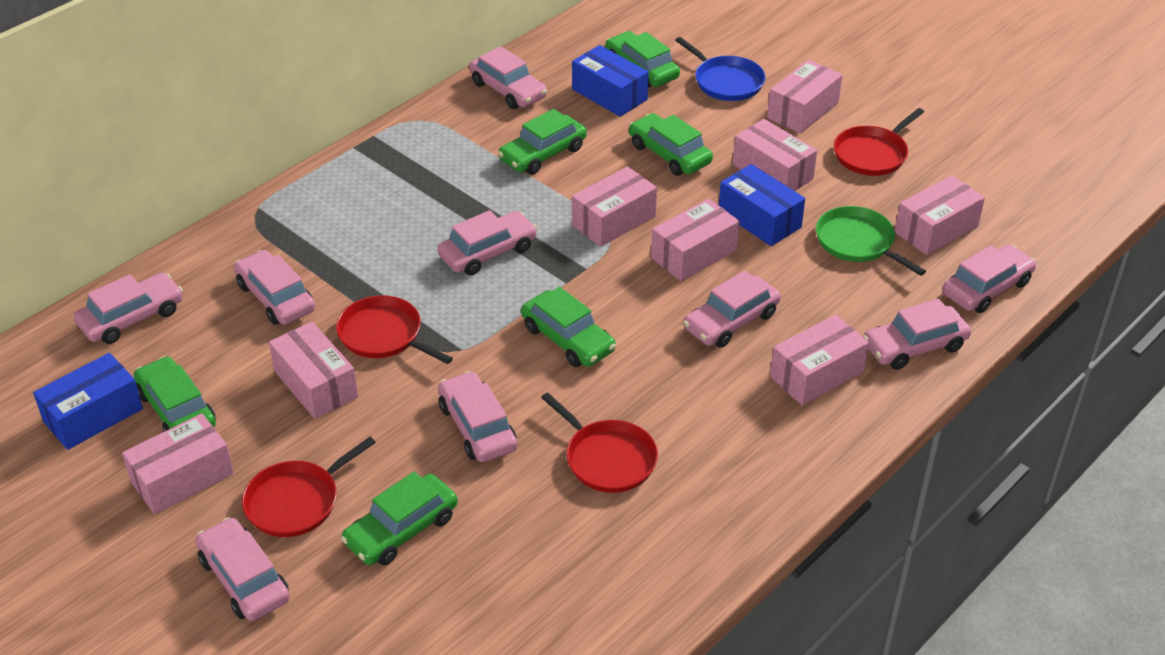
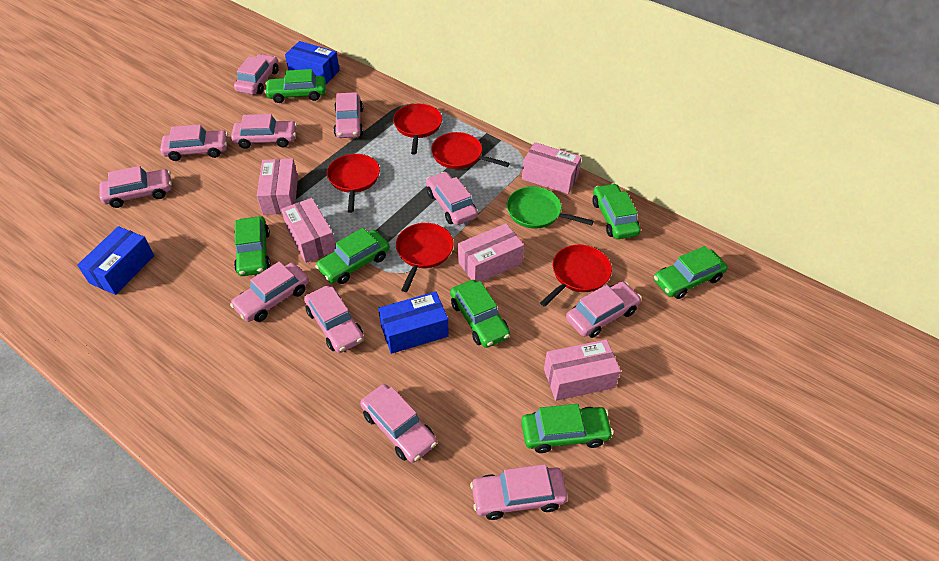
blue pan: [675,37,765,101] = 1 -> none = 0
green car: [134,356,216,432] [341,472,458,565] [498,109,587,175] [521,287,616,367] [605,31,680,88] [629,113,713,176] = 6 -> [234,216,271,276] [265,69,326,103] [315,228,390,284] [450,280,510,348] [521,404,613,453] [592,183,641,239] [654,246,728,299] = 7
pink box: [122,413,234,514] [269,322,358,419] [572,166,657,247] [651,199,740,281] [733,119,817,191] [767,60,842,133] [770,315,869,405] [895,175,985,255] = 8 -> [257,158,298,215] [281,198,335,263] [458,223,524,282] [522,142,582,194] [544,339,621,401] = 5
pink car: [74,272,183,344] [195,517,290,621] [234,250,315,325] [437,210,537,275] [438,371,517,462] [469,46,547,109] [683,270,781,348] [863,299,971,370] [943,244,1036,313] = 9 -> [99,166,172,208] [160,124,228,161] [230,261,309,322] [231,114,297,149] [234,54,279,95] [304,285,364,353] [334,92,363,138] [360,384,437,463] [426,172,478,225] [470,464,568,520] [566,281,641,338] = 11
red pan: [242,437,376,537] [336,295,453,364] [541,393,658,493] [834,108,924,176] = 4 -> [327,154,380,213] [393,104,442,155] [396,223,454,292] [431,132,510,169] [540,245,612,307] = 5

